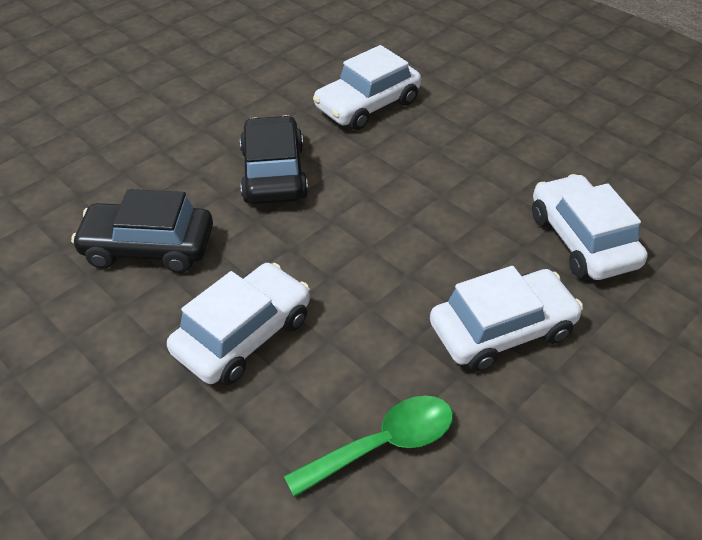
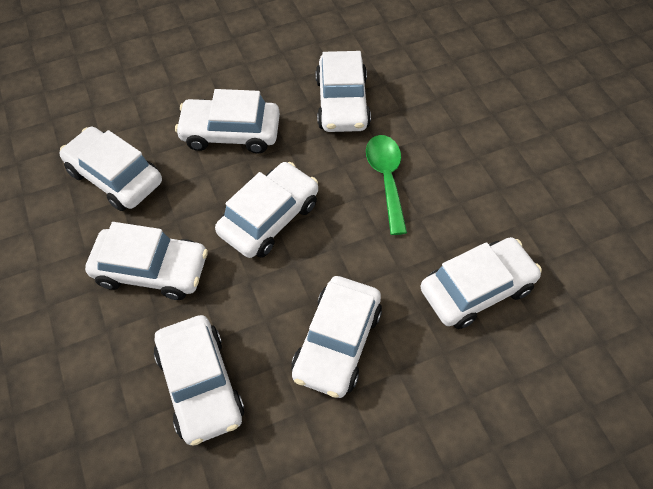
black car: [71,189,213,273] [240,115,308,204] = 2 -> none = 0
white car: [167,263,310,385] [313,45,421,130] [430,266,583,372] [532,174,647,280] = 4 -> [59,127,162,211] [85,222,208,300] [154,315,244,446] [175,89,280,154] [215,162,318,258] [292,276,382,398] [316,51,371,132] [420,237,542,329] = 8

